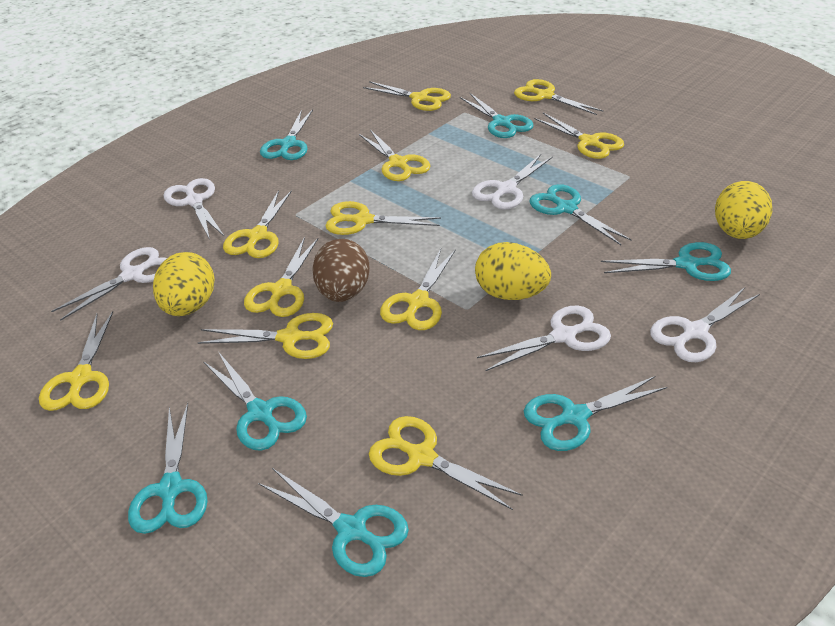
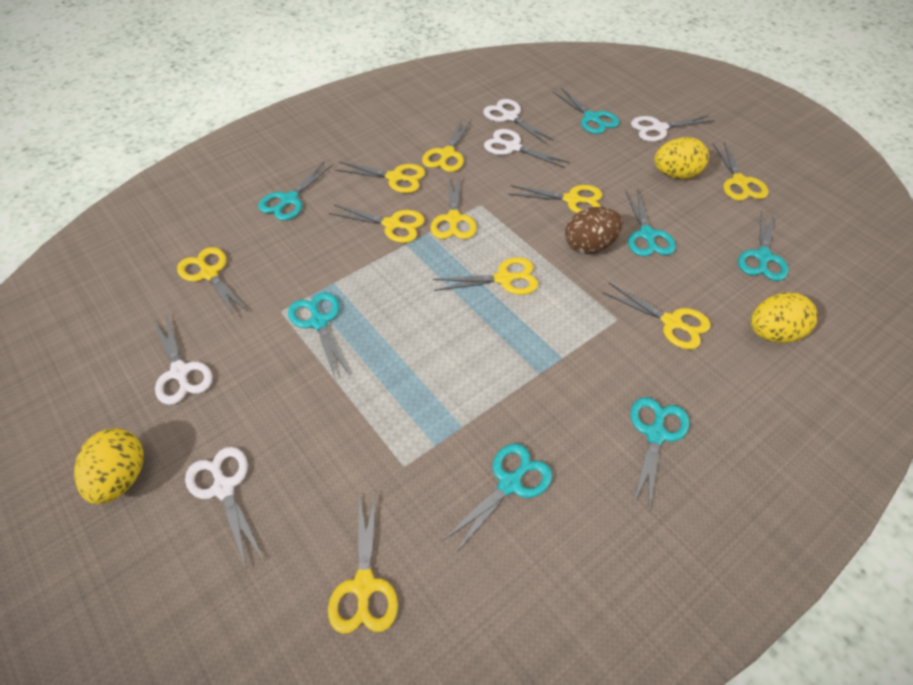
turquoise scissors: [128,403,208,534] [203,353,307,451] [258,468,409,577] [260,109,313,160] [460,93,533,138] [524,376,667,451] [530,184,631,245] [601,242,731,281] = 8 -> [258,162,333,221] [288,292,350,378] [442,444,552,554] [553,88,620,134] [625,189,676,257] [631,397,690,512] [738,210,789,281] = 7
yellow scissors: [39,311,113,411] [197,313,333,359] [223,190,292,258] [244,237,319,317] [325,201,441,235] [359,130,430,181] [363,81,451,111] [369,416,523,510] [380,249,456,330] [514,79,604,115] [534,113,624,159] = 11 -> [177,247,249,316] [328,493,398,634] [329,204,425,243] [335,162,425,193] [422,118,472,172] [430,177,477,239] [433,257,539,295] [508,185,602,213] [602,283,711,350] [713,142,768,201] = 10

